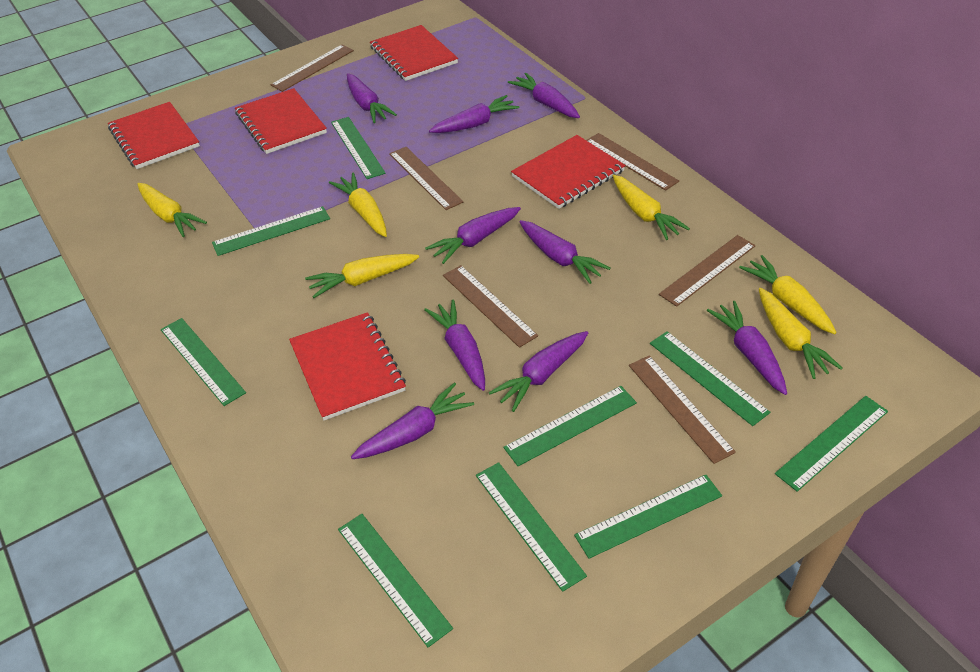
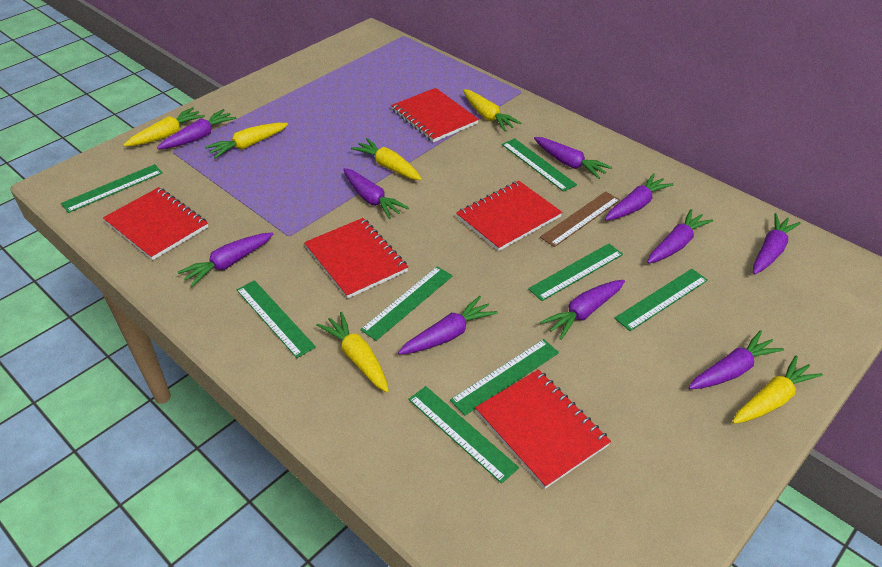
brown ruler: [271,45,354,92] [389,147,464,210] [443,265,538,348] [586,133,679,191] [629,355,736,464] [659,235,755,307] = 6 -> [540,192,620,247] = 1
green ruler: [161,318,246,406] [212,206,330,256] [331,117,386,179] [338,514,453,647] [476,462,587,592] [503,386,637,466] [574,474,722,559] [650,331,770,426] [775,396,888,492] = 9 -> [61,164,163,213] [237,280,316,358] [360,266,453,341] [408,386,519,484] [450,339,559,416] [502,138,577,192] [528,244,623,301] [614,269,708,331] = 8
purple carrot: [347,73,397,123] [351,382,474,459] [424,299,485,391] [425,207,521,264] [429,95,519,133] [489,331,588,412] [508,73,580,118] [520,220,610,284] [707,301,787,395] = 9 -> [157,109,236,149] [178,232,273,287] [343,168,409,219] [398,296,498,354] [534,137,612,179] [540,280,625,340] [605,173,673,220] [647,209,713,264] [688,330,784,389] [753,213,801,274] = 10

